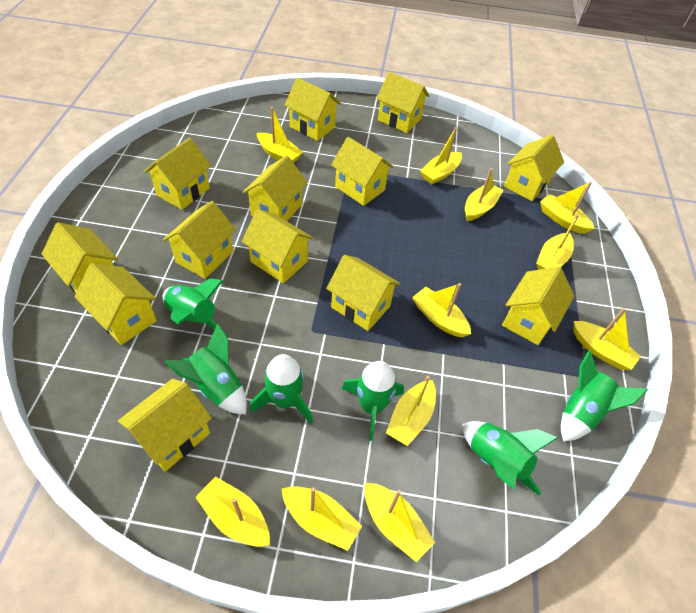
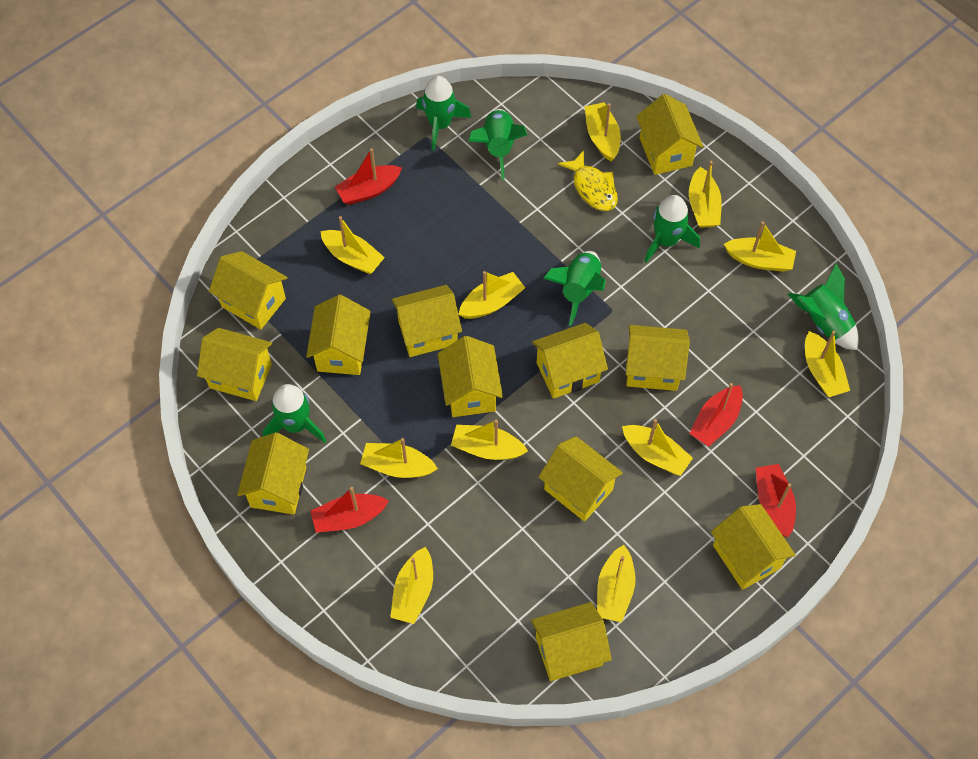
red boat: none = 0 -> [310,487,389,533] [335,148,402,205] [689,383,743,446] [756,464,796,538] = 4
yellow fish: none = 0 -> [558,150,618,211] = 1
yellow house: [42,222,118,293] [74,263,157,345] [118,379,212,471] [144,138,211,210] [163,201,236,279] [242,156,307,221] [242,209,314,283] [285,78,341,141] [326,255,401,331] [331,137,394,206] [377,72,429,133] [502,267,574,345] [504,135,564,201] = 13 -> [197,328,272,401] [209,251,288,330] [237,432,309,514] [306,295,371,375] [392,285,462,357] [438,336,503,417] [531,602,612,681] [532,323,608,399] [539,436,623,521] [626,325,690,391] [636,94,703,175] [711,504,796,590] = 12

